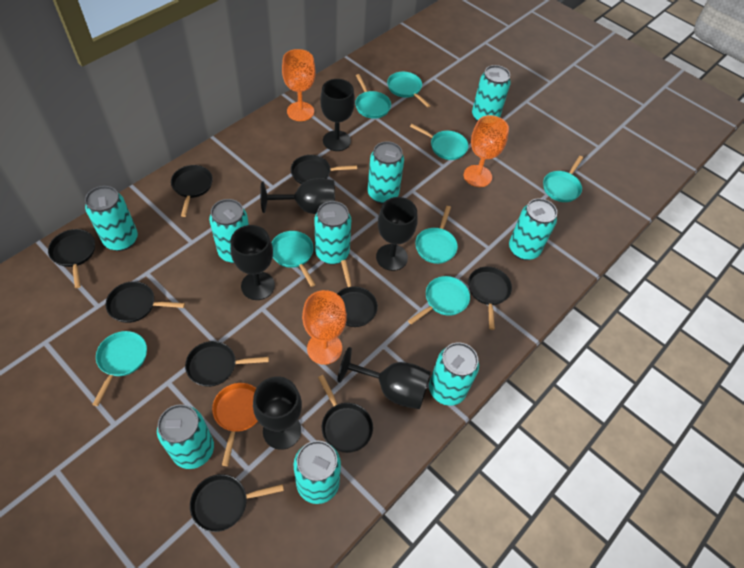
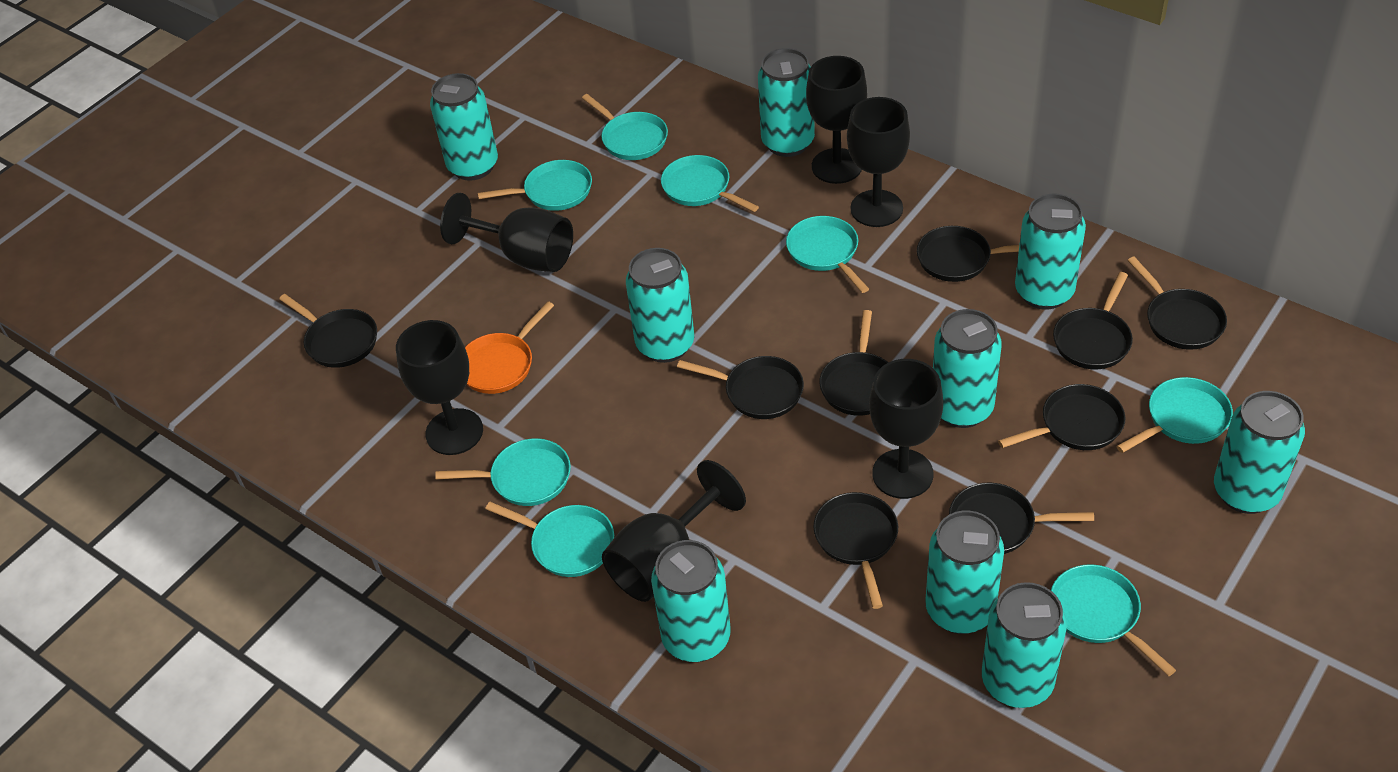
orange goblet: [282,49,315,121] [302,290,347,365] [464,115,509,187] = 3 -> none = 0

